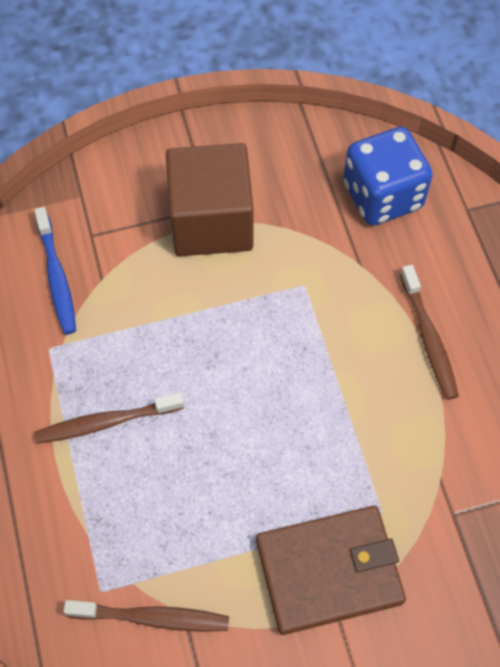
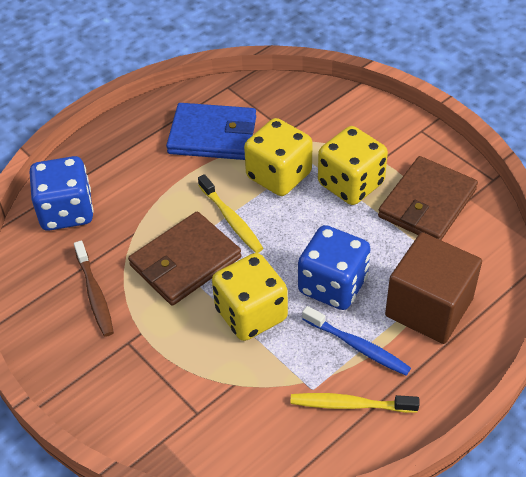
blue dice: [343,127,433,226] = 1 -> [29,156,94,231] [298,225,371,310] = 2
blue wallet: none = 0 -> [166,103,256,160] = 1
brown toothbrush: [35,392,184,444] [63,600,229,632] [400,265,459,400] = 3 -> [74,241,114,337] = 1
brown wallet: [256,506,406,635] = 1 -> [128,211,241,306] [378,156,478,240] = 2
yellow dice: none = 0 -> [212,253,288,341] [244,118,313,196] [318,126,388,205] = 3
yellow toothbrush: none = 0 -> [198,174,263,253] [290,393,419,413] = 2

